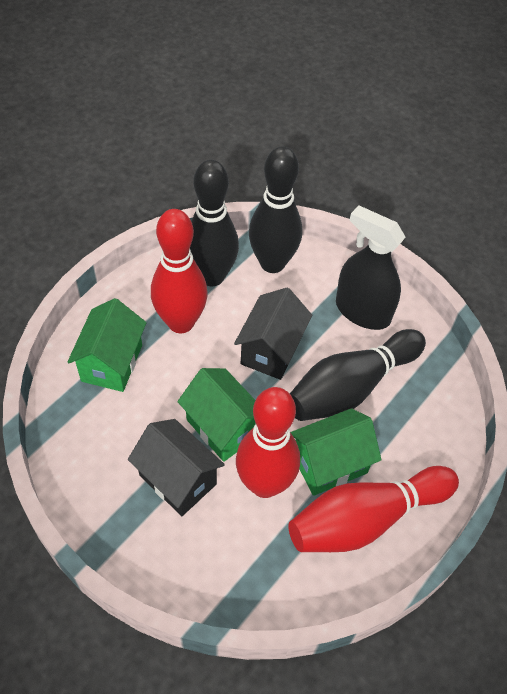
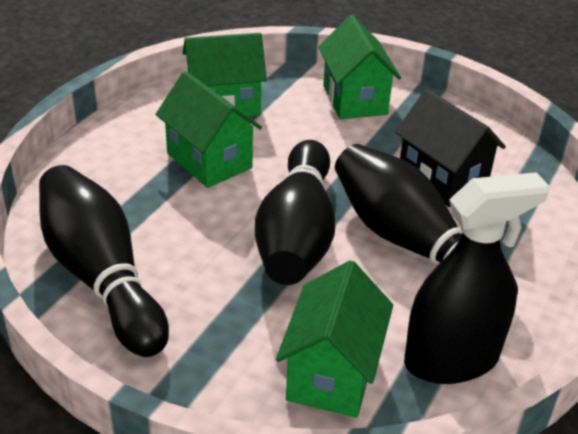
black house: [128,419,225,516] [234,288,312,380] = 2 -> [395,89,506,207] = 1
green house: [67,298,146,392] [177,368,256,462] [291,408,382,496] = 3 -> [155,71,262,188] [182,33,267,117] [276,260,393,418] [318,15,401,119] = 4
red bowling pin: [151,209,208,333] [236,387,300,498] [288,466,459,552] = 3 -> none = 0

